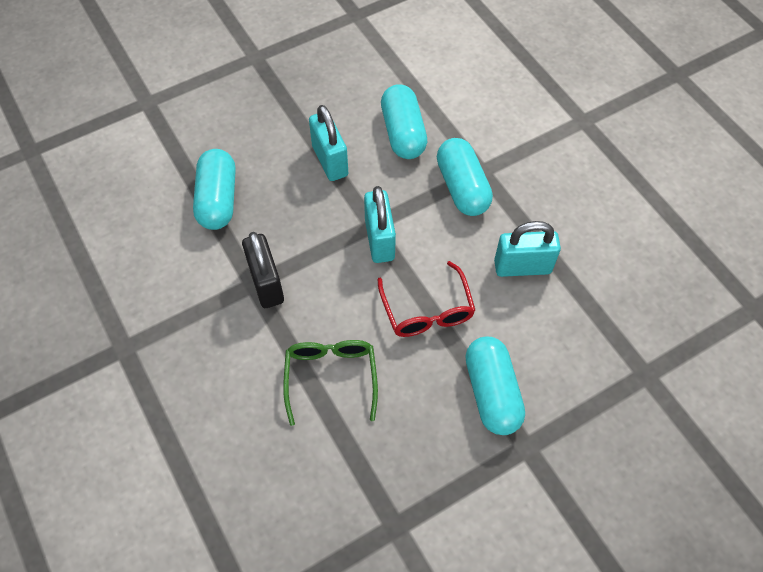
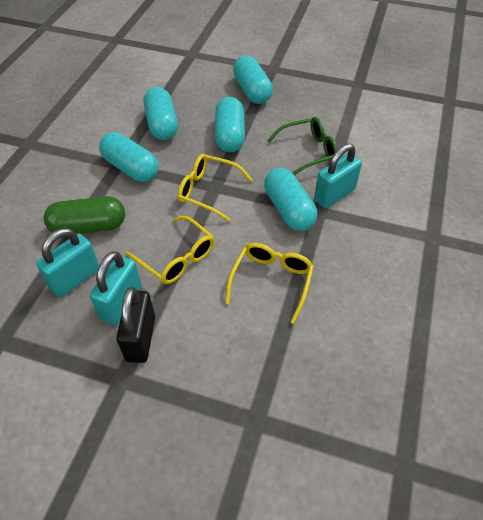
green capsule: none = 0 -> [44,196,125,234] = 1
red glasses: [378,261,475,337] = 1 -> none = 0
turquoise capsule: [193,149,235,230] [381,84,427,159] [437,138,493,216] [465,337,525,435] = 4 -> [99,132,158,182] [143,87,178,140] [215,97,245,152] [233,56,273,104] [264,168,317,231] = 5
yellow glasses: none = 0 -> [126,216,214,284] [178,154,253,222] [225,243,314,324] = 3

